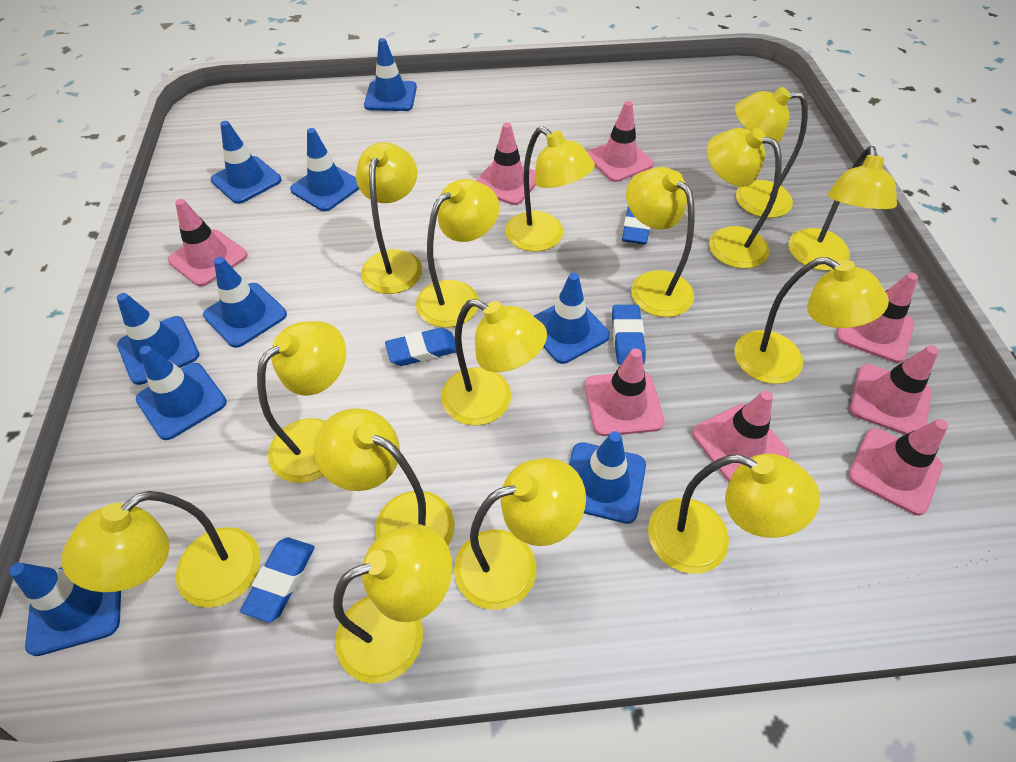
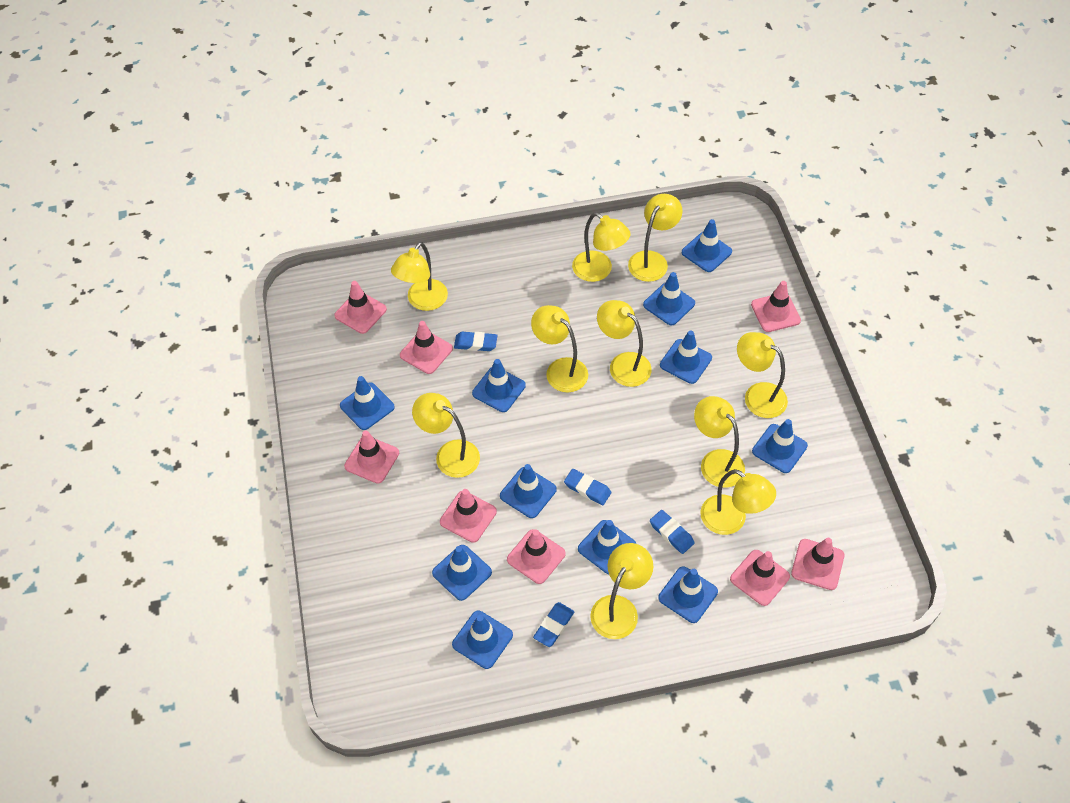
blue traffic cone: [9,563,121,656] [117,293,199,385] [136,346,227,440] [203,257,287,348] [211,121,282,204] [290,128,359,211] [364,38,417,111] [534,273,610,364] [569,431,646,524] = 9 -> [340,376,395,430] [432,545,492,601] [452,611,513,669] [472,359,526,412] [500,464,557,518] [578,520,636,574] [643,272,695,326] [658,566,718,623] [660,330,712,384] [682,219,732,272] [752,419,808,473] = 11
yellow lamp: [61,491,260,608] [257,321,346,483] [314,408,455,545] [333,524,452,683] [356,142,422,294] [416,179,499,328] [441,299,547,425] [454,458,586,610] [505,126,595,252] [626,167,695,317] [648,454,820,573] [707,128,782,269] [735,87,808,218] [735,257,889,384] [789,146,897,271] = 15 -> [391,242,448,311] [412,393,480,478] [531,305,588,392] [572,212,631,282] [590,543,653,639] [597,300,652,387] [628,194,683,282] [694,396,745,488] [700,469,776,535] [737,332,788,418] = 10

